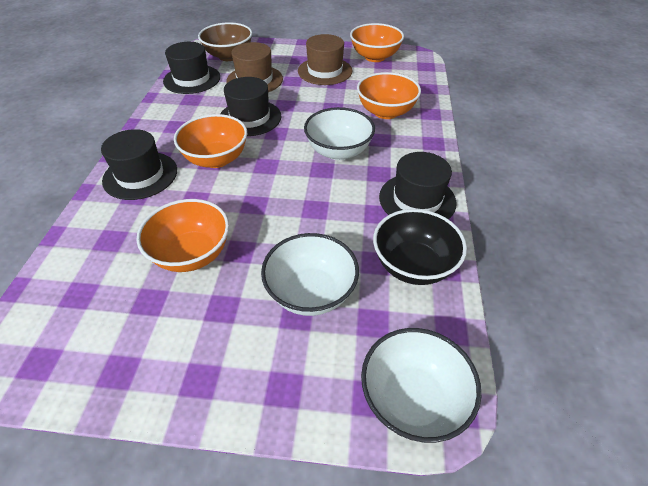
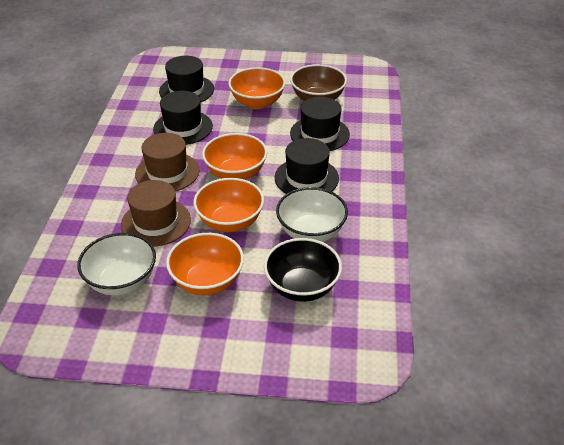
white bowl: [261,233,359,316] [304,107,375,160] [361,328,481,443] = 3 -> [77,233,156,296] [276,187,348,242] = 2

